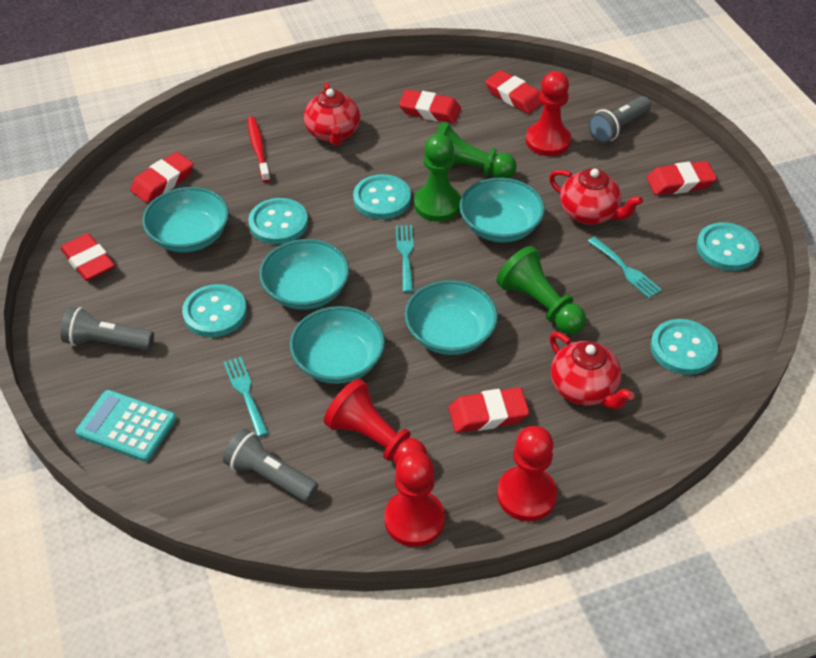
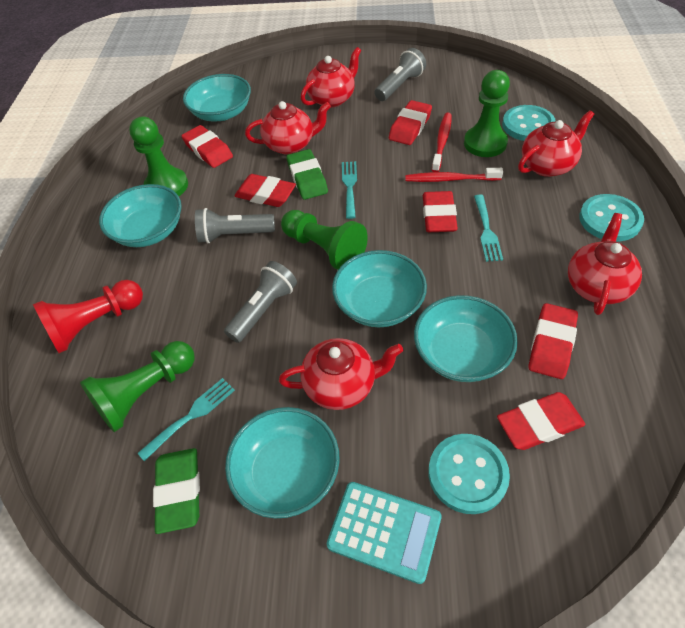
green eraser: none = 0 -> [153,448,200,534] [287,149,328,200] = 2
green pawn: [414,134,461,222] [436,121,517,178] [497,246,586,334] = 3 -> [80,341,195,432] [129,117,188,196] [281,210,368,270] [464,70,510,157] = 4
red pawn: [324,379,427,465] [384,451,445,547] [497,426,557,521] [526,71,571,156] = 4 -> [33,280,143,353] = 1
red teapot: [304,82,360,146] [549,168,643,225] [550,332,634,409] = 3 -> [245,101,331,155] [279,338,403,410] [301,47,361,108] [518,110,594,177] [568,213,642,315] = 5
red toothbrush: [247,117,270,182] = 1 -> [405,168,503,182] [432,113,452,172] = 2
turquoise button: [182,284,247,337] [248,198,308,244] [353,174,411,219] [650,319,718,375] [697,222,759,271] = 5 -> [428,434,510,514] [502,105,556,141] [579,194,644,241] = 3

